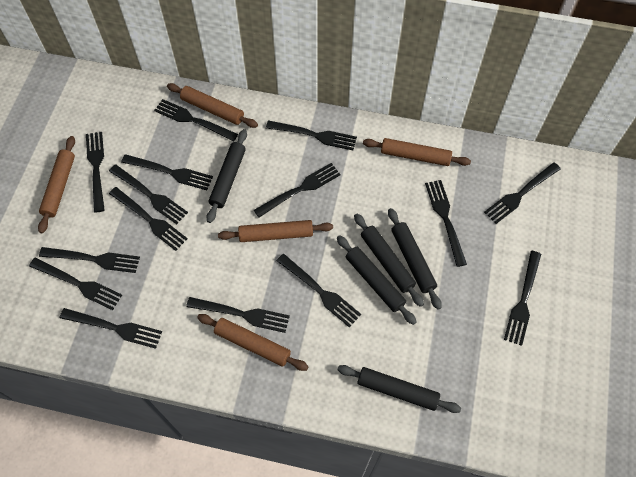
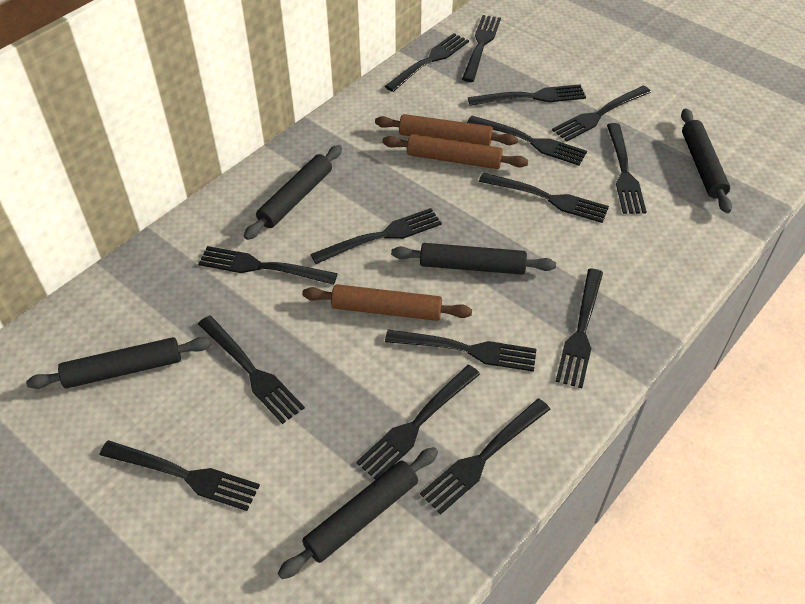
brown rolling pin: [38,136,75,233] [167,83,258,128] [197,314,308,371] [218,220,333,242] [363,138,471,166] = 5 -> [302,284,472,321] [375,114,518,146] [382,134,528,169] = 3

